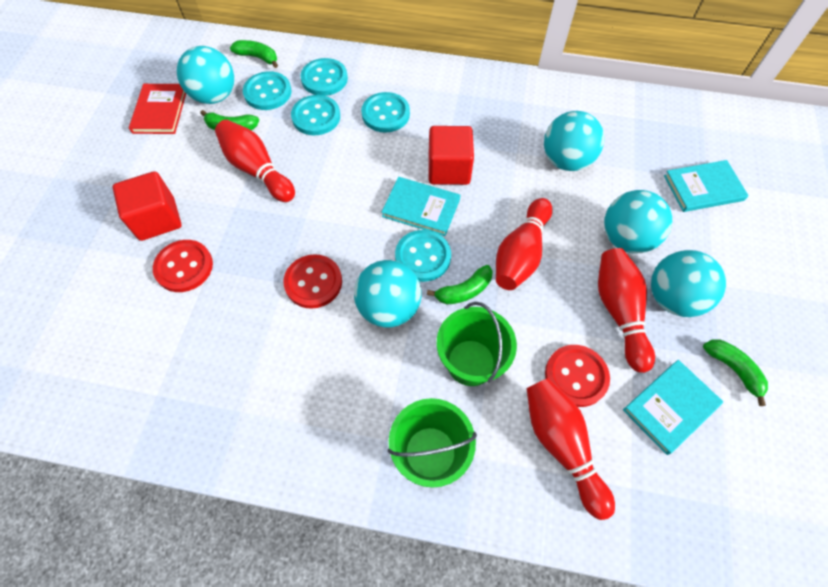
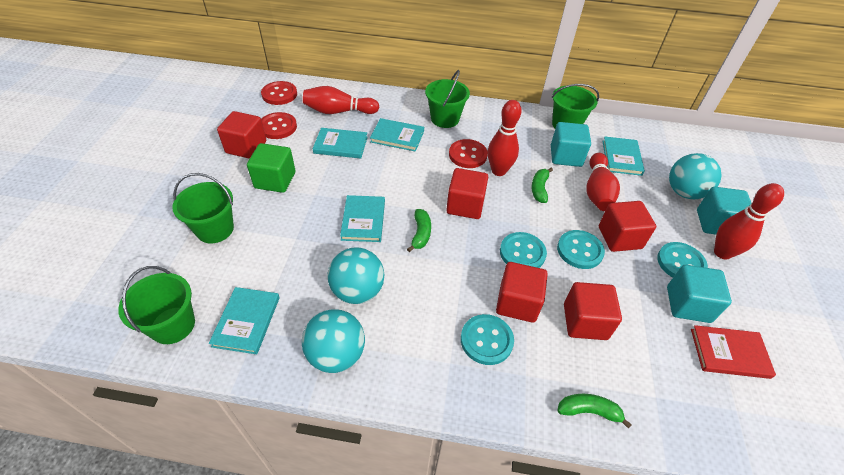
green banana: [200,110,259,130] [230,40,278,68] [427,265,493,304] [703,339,768,406] = 4 -> [407,209,431,252] [532,168,553,203] [558,394,632,429] = 3
green bucket: [388,398,477,488] [437,302,517,386] = 2 -> [118,266,195,344] [172,173,234,243] [425,70,470,128] [552,84,599,129] = 4
green cube: none = 0 -> [247,143,295,193] = 1
red cube: [112,171,181,241] [428,126,474,185] = 2 -> [217,111,266,159] [446,168,488,219] [496,262,548,323] [564,282,622,340] [599,201,656,252] = 5
turquoise ball: [177,46,234,104] [354,260,422,327] [544,111,604,171] [604,190,672,253] [651,250,726,317] = 5 -> [302,309,365,373] [328,247,384,304] [669,153,722,199] = 3
turquoise book: [382,177,460,236] [623,360,723,455] [664,160,749,212] = 3 -> [209,287,280,354] [313,128,368,159] [340,195,385,242] [370,118,424,152] [603,136,645,176] = 5
turquoise button: [243,71,292,110] [291,95,340,135] [300,58,348,96] [361,92,410,133] [395,230,451,282] = 5 -> [461,314,514,365] [500,232,547,268] [557,230,605,269] [657,242,708,277] = 4
turquoise cube: none = 0 -> [551,122,591,167] [667,265,732,323] [697,187,751,235] = 3

